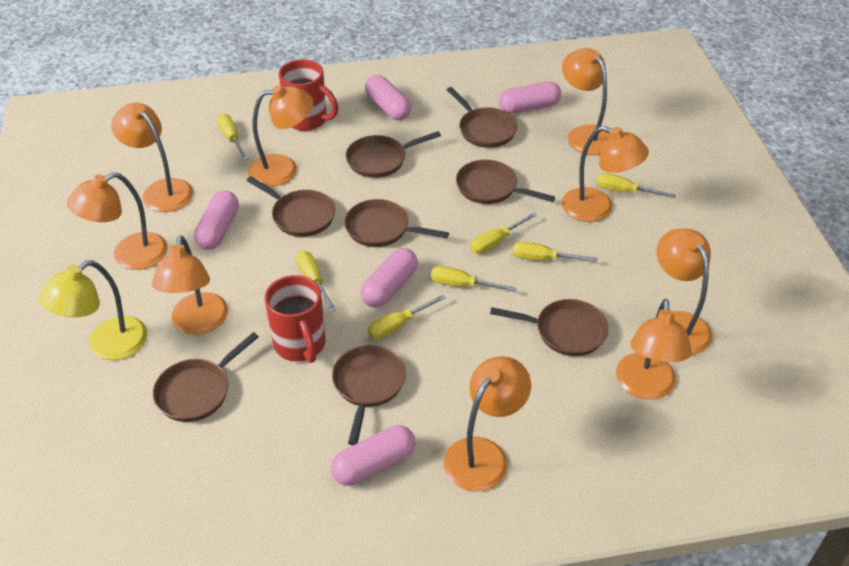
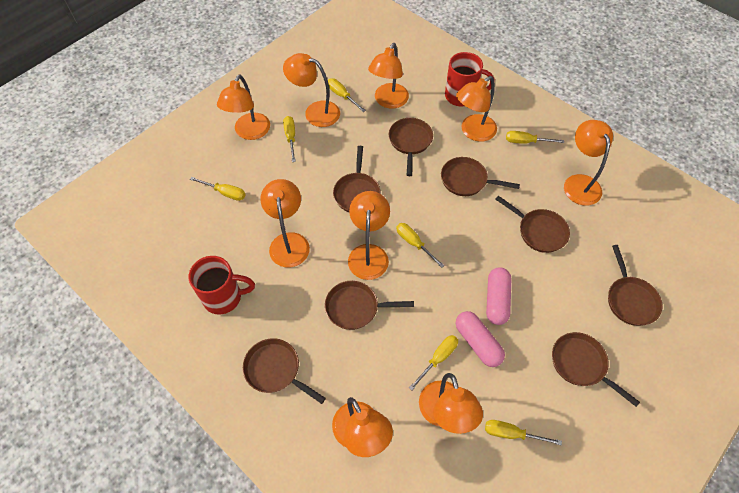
pink capsule: [194,191,239,250] [331,425,416,486] [360,248,418,308] [365,75,411,120] [499,81,561,114] = 5 -> [456,311,505,367] [486,267,511,325] = 2
yellow lamp: [39,260,148,360] = 1 -> none = 0

